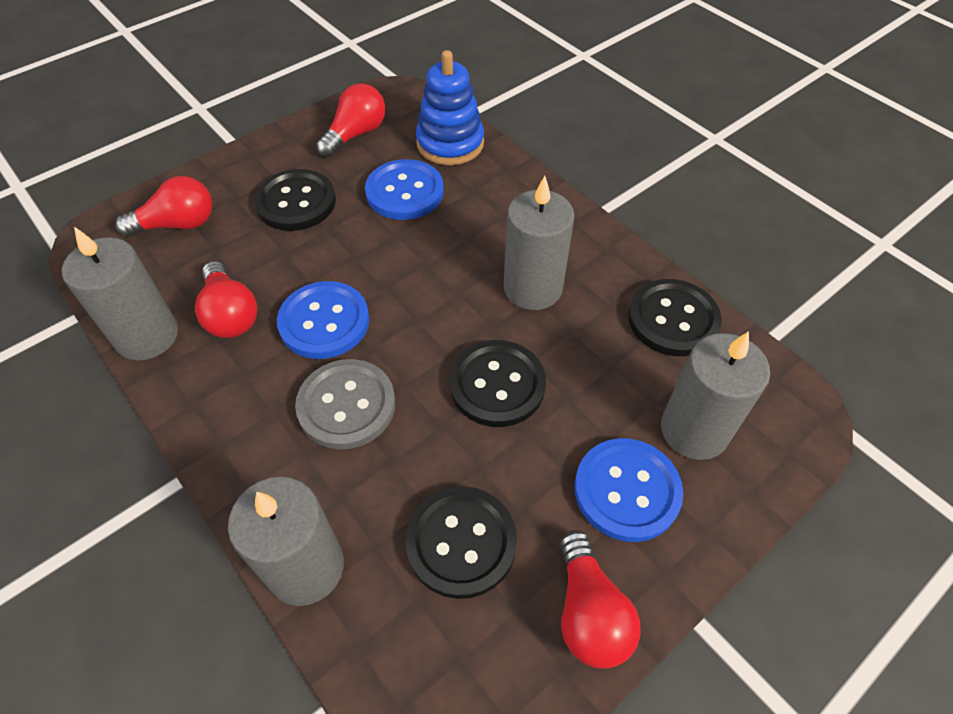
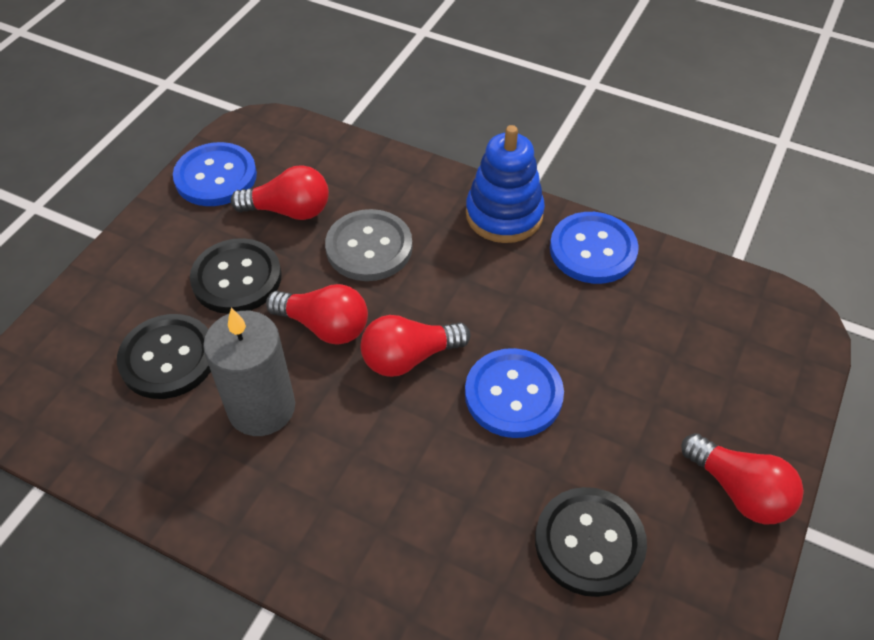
black button: [254,169,336,231] [406,486,517,599] [450,340,546,427] [628,279,722,356] = 4 -> [117,314,211,399] [190,238,282,314] [535,487,647,597] = 3
grey candle: [62,227,178,361] [228,477,344,606] [504,176,575,310] [661,331,770,460] = 4 -> [203,308,295,436] = 1

